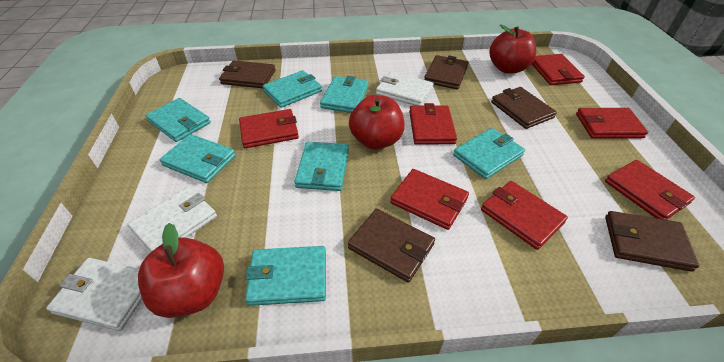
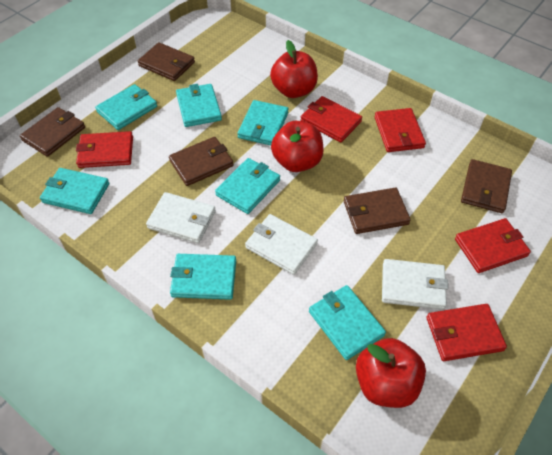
red wallet: [239,109,299,148] [390,169,469,230] [409,103,457,145] [481,181,568,250] [532,54,585,85] [576,108,648,139] [605,160,695,220] = 7 -> [76,131,133,168] [300,96,362,143] [375,108,426,152] [427,304,507,361] [455,218,531,273] = 5

